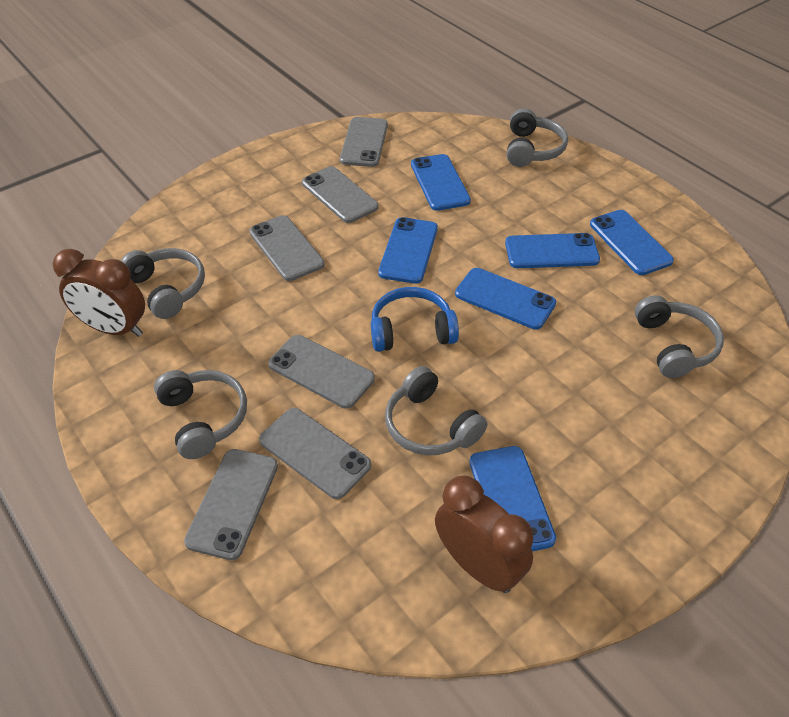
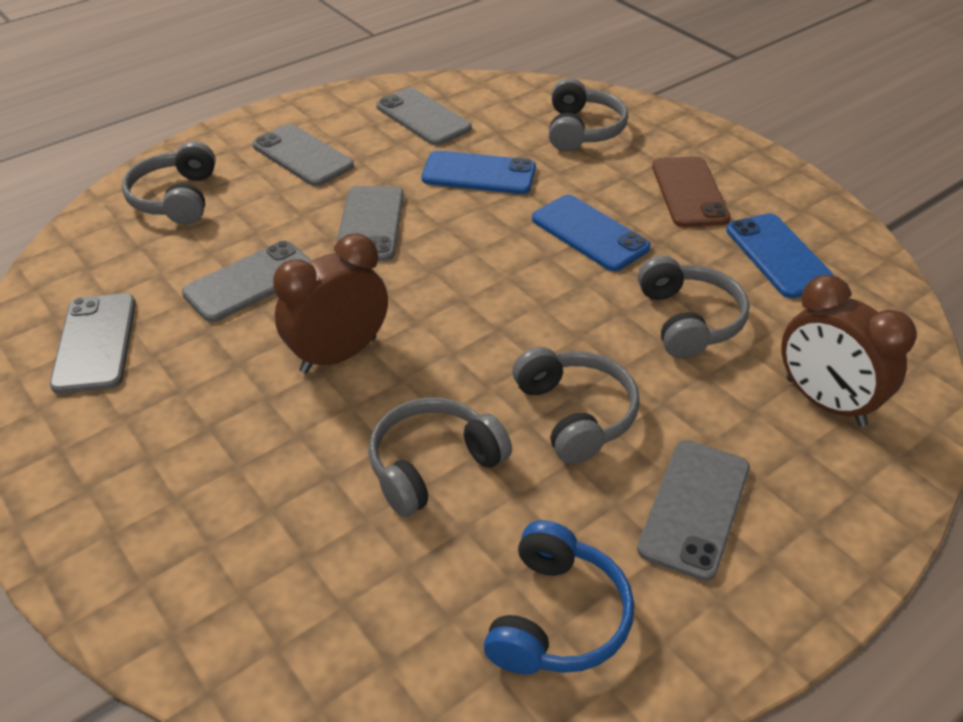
blue phone: [378,217,438,284] [411,154,471,211] [455,268,556,329] [470,446,556,551] [505,233,600,268] [590,210,674,275] = 6 -> [422,150,536,194] [532,195,651,271] [726,213,835,298] = 3
brown phone: none = 0 -> [652,156,731,227] = 1

